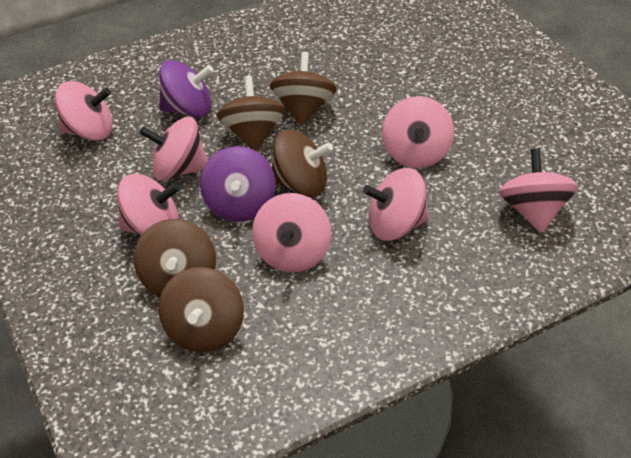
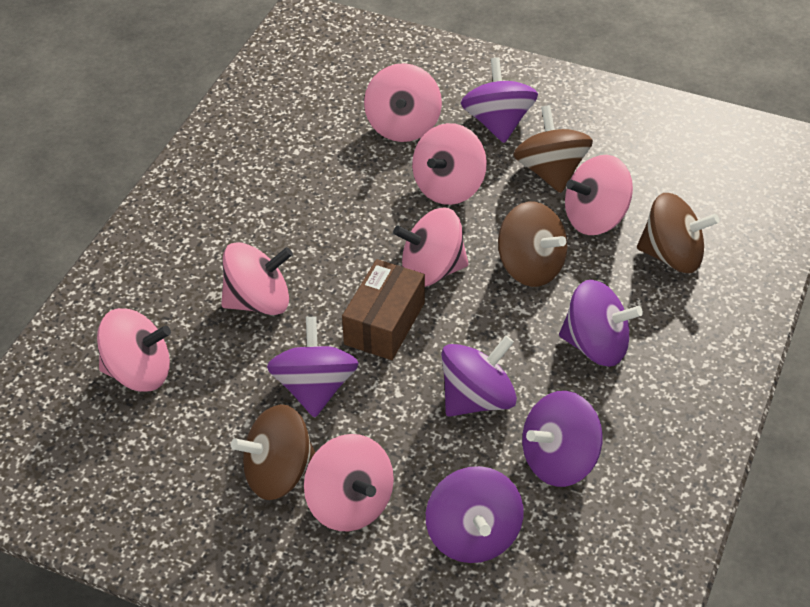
brown box: none = 0 -> [342,259,425,360] = 1
brown spinning top: [134,219,216,297] [158,267,244,352] [217,76,286,151] [270,52,337,125] [272,130,333,197] = 5 -> [231,404,315,500] [498,202,567,287] [513,105,593,193] [637,193,719,273] = 4
purple spinning top: [159,60,213,118] [200,146,276,222] = 2 -> [267,317,359,418] [426,466,524,563] [441,335,517,417] [461,57,538,143] [522,391,602,487] [559,280,643,367] = 6

